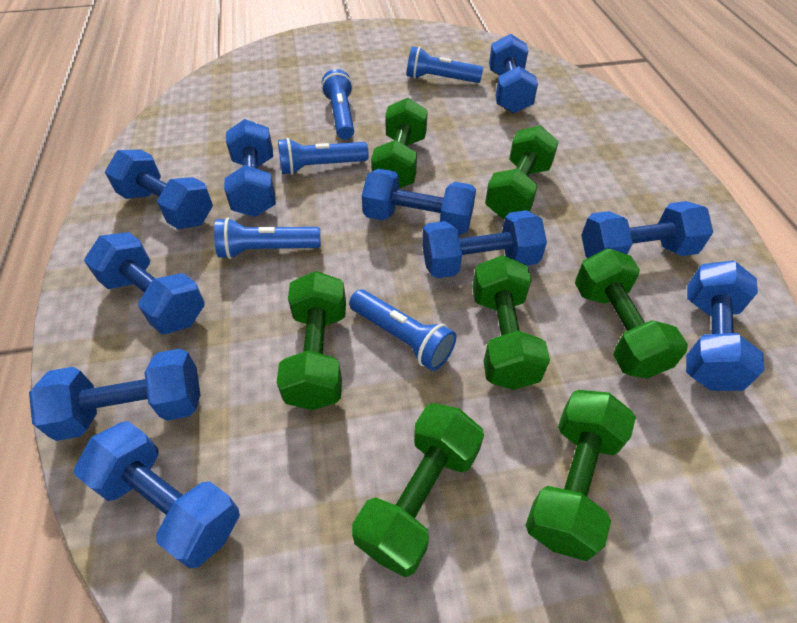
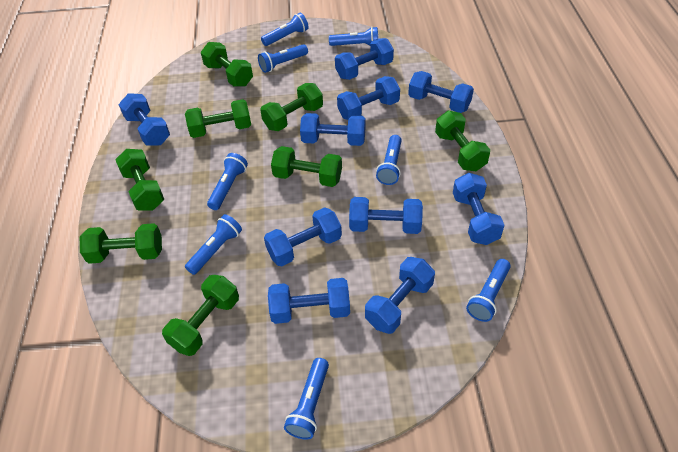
blue flashlight: [214,218,321,259] [278,138,369,175] [321,69,354,140] [349,290,457,371] [407,46,483,83] = 5 -> [185,214,242,275] [207,153,248,210] [258,44,308,73] [261,13,309,46] [284,358,329,440] [329,27,378,46] [376,135,402,185] [466,259,511,322] = 8
green dumbbell: [276,271,346,410] [352,403,484,577] [371,98,428,188] [472,255,550,390] [485,125,559,219] [525,390,636,561] [575,248,688,379] = 7 -> [80,223,162,264] [115,149,164,210] [162,275,239,356] [185,99,251,138] [201,42,253,87] [260,83,323,131] [271,146,342,187] [435,111,490,171] = 8

